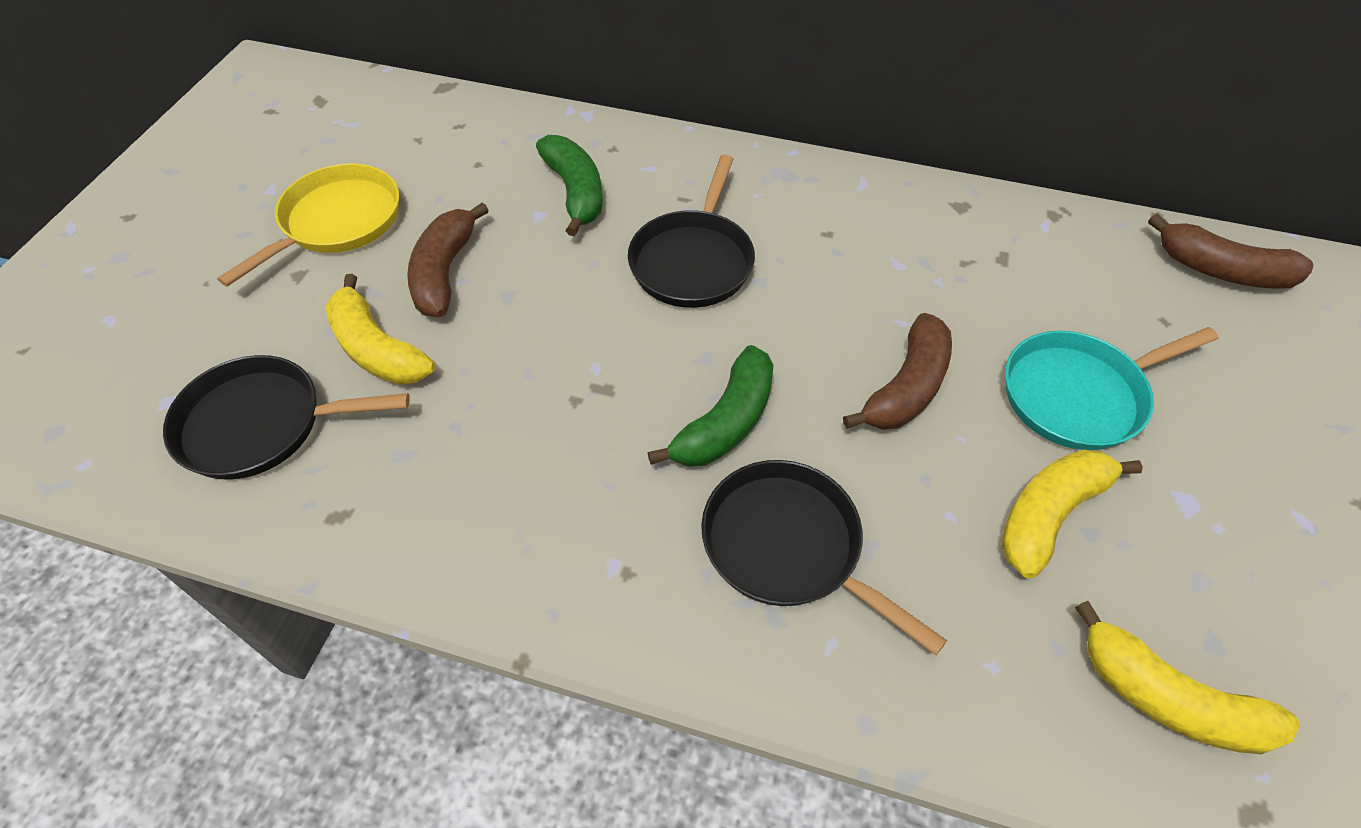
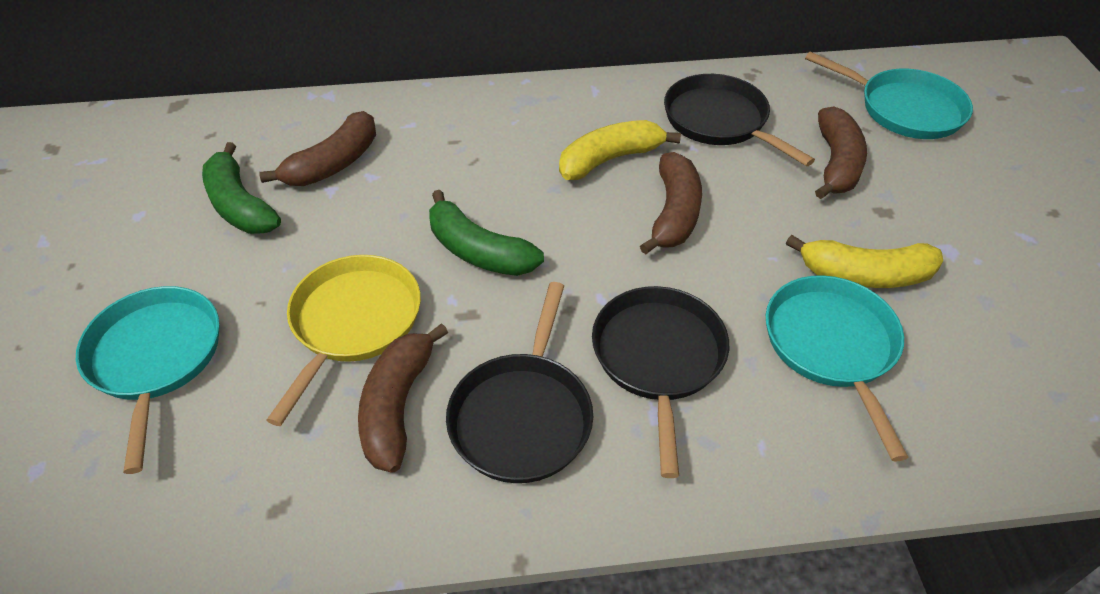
brown banana: [407,203,489,317] [843,313,952,430] [1148,214,1313,289] = 3 -> [259,111,376,186] [358,323,448,473] [640,152,702,255] [815,106,867,199] = 4
turquoise pan: [1005,327,1218,450] = 1 -> [76,286,220,474] [766,275,909,462] [805,52,973,139] = 3
yellow banana: [326,274,435,385] [1001,449,1143,578] [1075,601,1299,754] = 3 -> [559,120,681,180] [786,235,943,288] = 2

